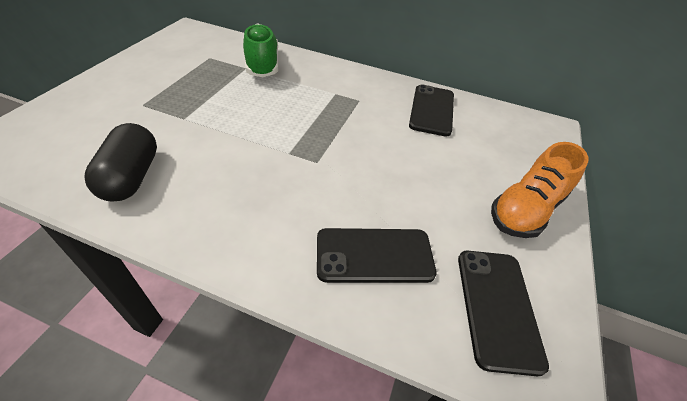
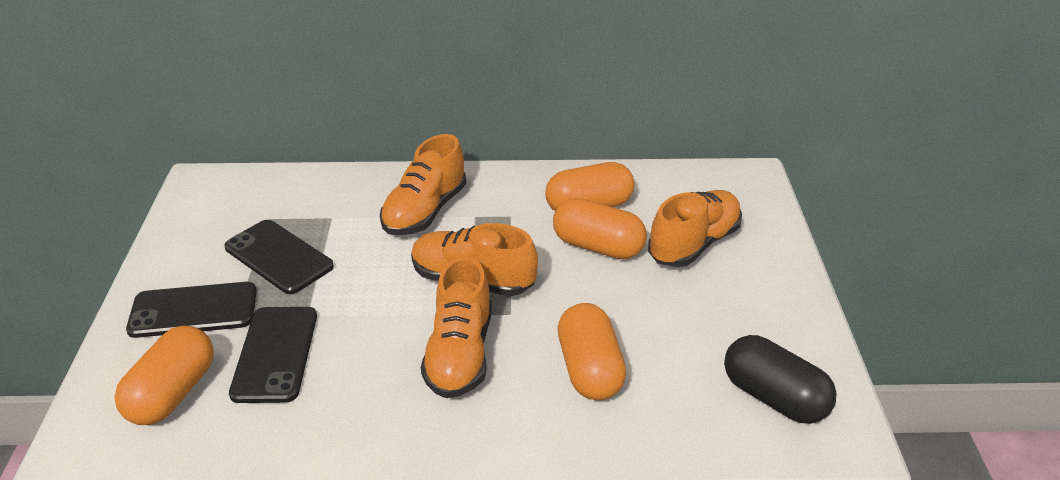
green shoe: [243,23,278,77] = 1 -> none = 0
orange capsule: none = 0 -> [115,326,214,425] [545,162,634,211] [553,198,647,259] [558,303,626,400] = 4
orange shoe: [491,142,589,238] = 1 -> [380,134,466,235] [411,223,538,296] [421,257,492,398] [648,190,742,267] = 4

